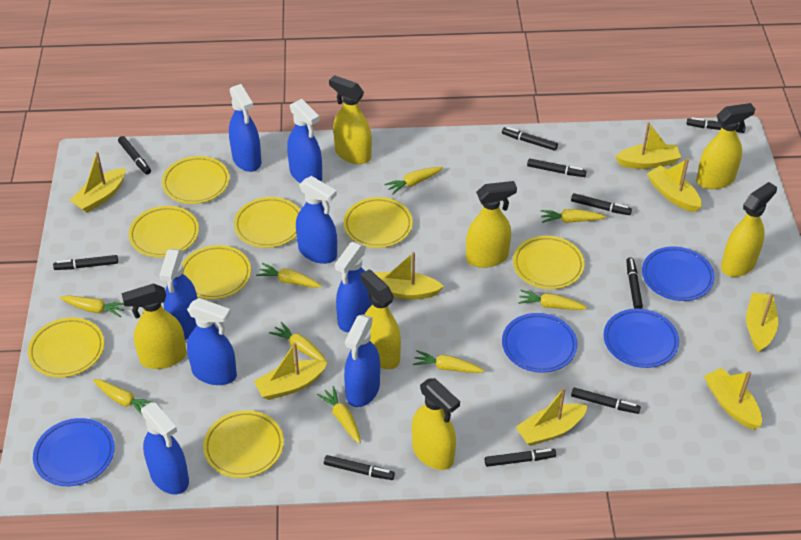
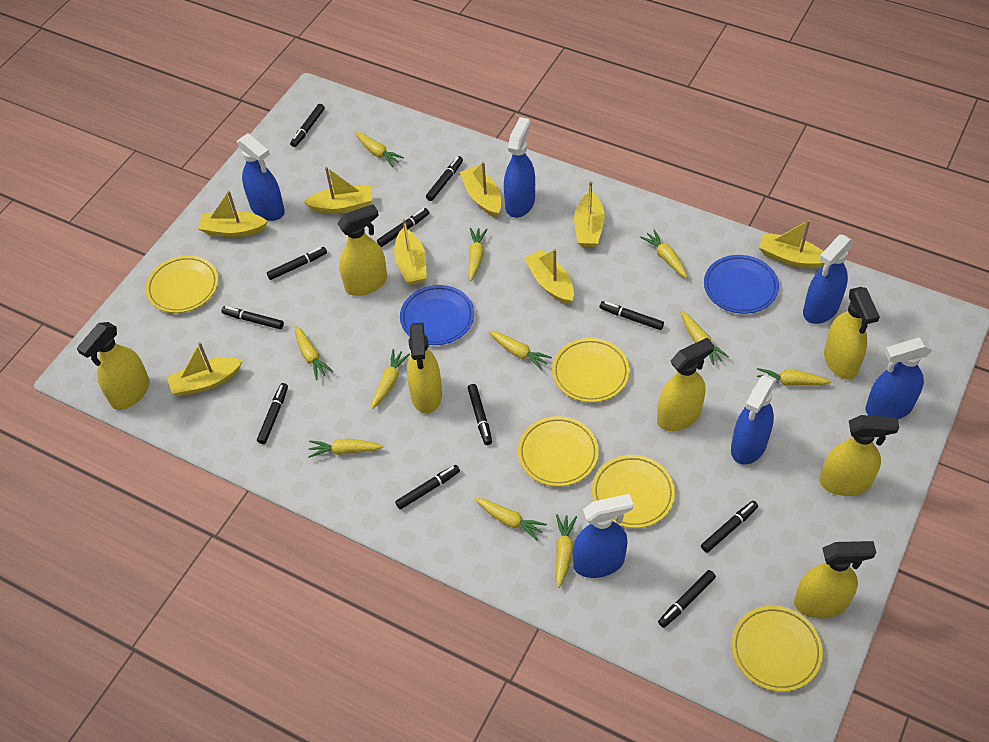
black marker: [53,255,118,270] [118,136,151,175] [324,455,395,480] [485,449,556,467] [502,127,558,151] [527,158,587,177] [571,193,632,215] [571,388,641,414] [626,257,643,309] [686,117,746,133] = 10 -> [221,306,284,329] [257,383,288,444] [267,247,327,280] [290,104,325,147] [377,208,429,247] [395,465,460,509] [426,156,463,201] [468,384,492,445] [599,301,664,330] [658,570,716,628] [701,501,758,553] = 11
blue plate: [33,418,115,486] [502,313,577,373] [603,309,679,368] [642,247,715,301] = 4 -> [400,285,474,345] [704,255,779,314] = 2
blue spray bottle: [141,402,189,494] [159,249,197,340] [187,298,237,385] [229,84,261,172] [287,99,322,183] [296,176,337,264] [335,242,373,332] [344,315,380,407] = 8 -> [237,133,285,221] [504,117,535,218] [573,494,633,578] [731,374,777,465] [803,234,854,324] [865,338,932,419] = 6
yellow carrot: [60,295,124,317] [93,379,151,414] [256,263,322,288] [269,322,327,362] [317,386,361,444] [384,167,443,195] [413,350,484,373] [518,290,588,310] [540,209,606,223] = 9 -> [295,326,333,380] [308,439,384,458] [355,132,404,167] [372,349,410,409] [468,228,488,281] [474,498,547,541] [489,331,552,371] [556,515,577,588] [640,229,687,278] [680,311,729,365] [757,368,832,385] = 11
yellow plate: [28,317,104,378] [129,206,199,257] [162,156,230,204] [182,245,251,300] [203,410,284,478] [234,197,300,248] [343,197,413,248] [513,236,584,289] = 8 -> [146,255,218,313] [518,416,599,487] [552,338,630,403] [592,455,675,528] [731,606,823,692] = 5

